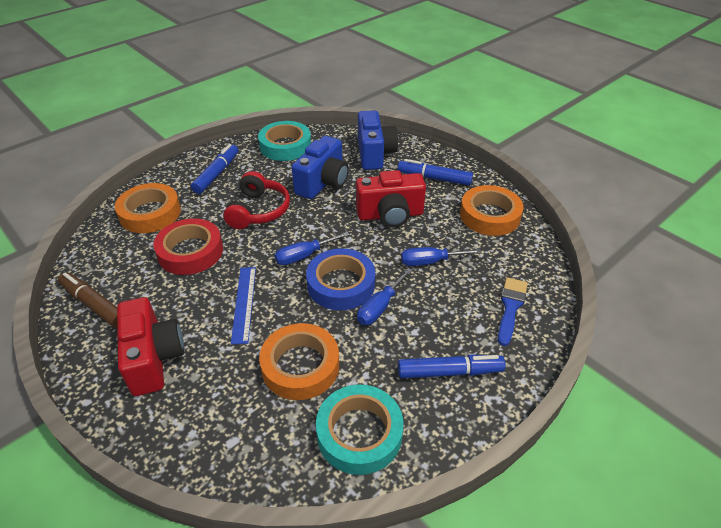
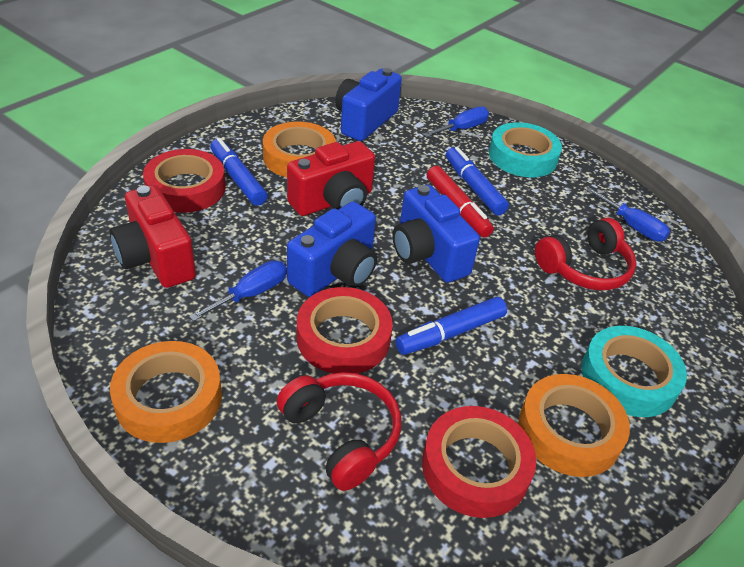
blue brush: [498,277,528,346] = 1 -> none = 0
blue camera: [292,136,349,199] [358,110,398,170] = 2 -> [287,201,377,297] [335,68,402,141] [393,185,480,283] = 3
blue ruler: [231,267,256,344] = 1 -> none = 0
blue tape: [306,248,375,310] = 1 -> none = 0
brown marker: [58,272,117,328] = 1 -> none = 0
red headphones: [223,171,290,229] = 1 -> [277,372,401,491] [535,218,636,290] = 2
red marker: none = 0 -> [427,166,494,238] = 1
red tape: [154,218,223,275] = 1 -> [143,149,225,213] [297,287,393,374] [422,406,536,518] = 3

